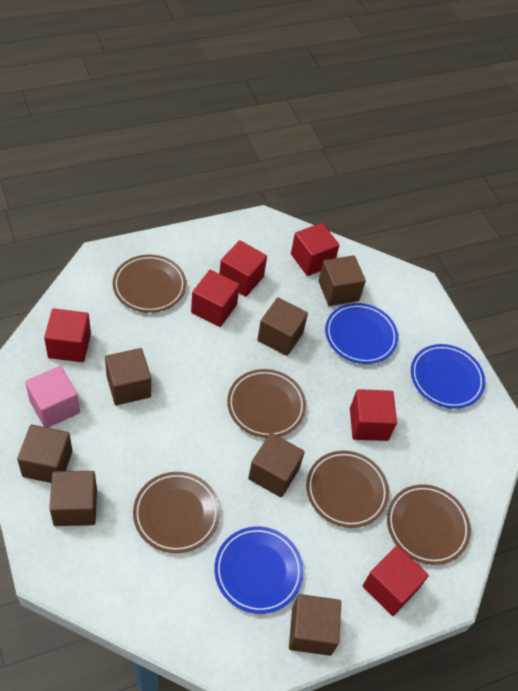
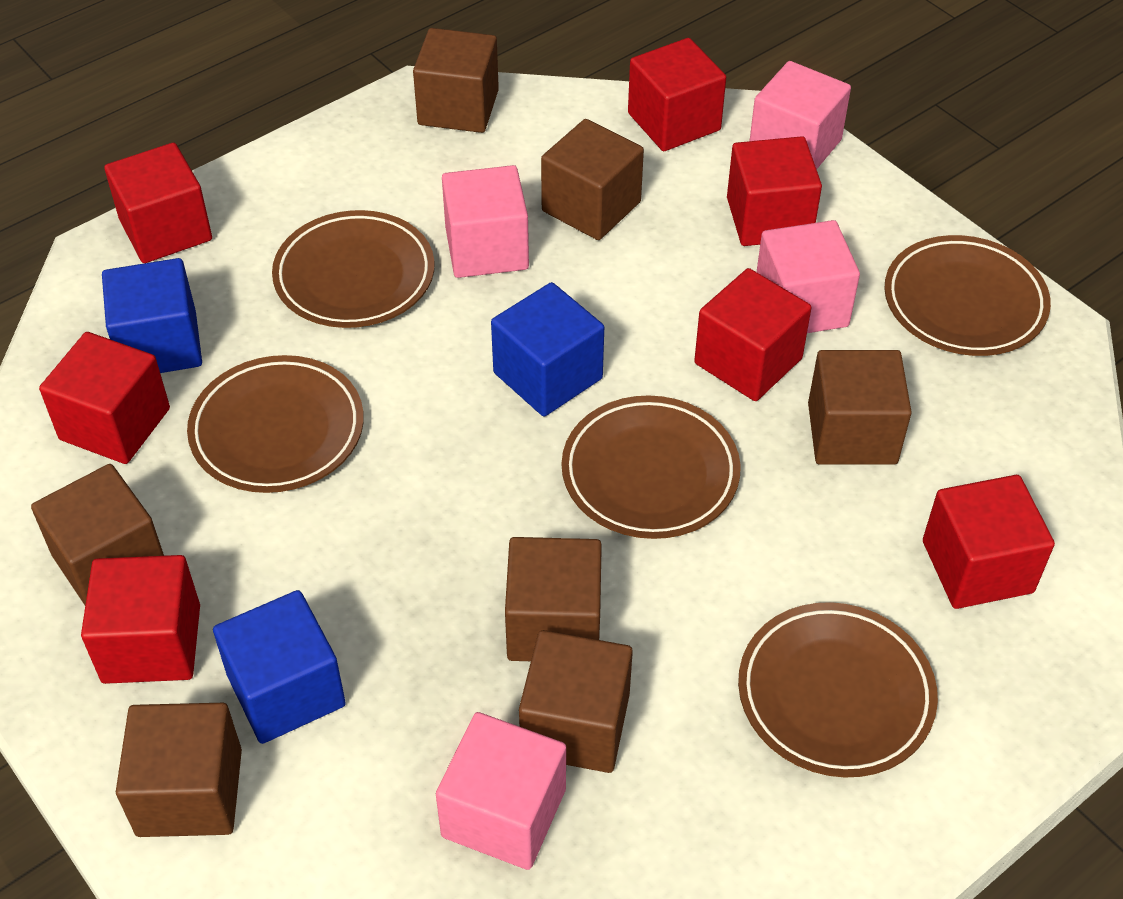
blue cube: none = 0 -> [102,258,202,373] [213,590,346,744] [491,282,604,416] = 3
blue plate: [214,526,303,614] [325,303,398,364] [411,344,485,409] = 3 -> none = 0
pink cube: [25,366,80,428] = 1 -> [436,712,566,870] [442,165,529,278] [750,61,851,170] [757,220,860,333] = 4
red cube: [44,309,91,362] [191,270,240,327] [219,240,267,297] [291,223,339,276] [350,389,397,441] [362,546,429,616] = 6 -> [39,332,170,464] [81,555,200,684] [104,143,212,263] [628,38,726,151] [694,268,811,401] [727,136,822,246] [923,475,1055,609] = 7

